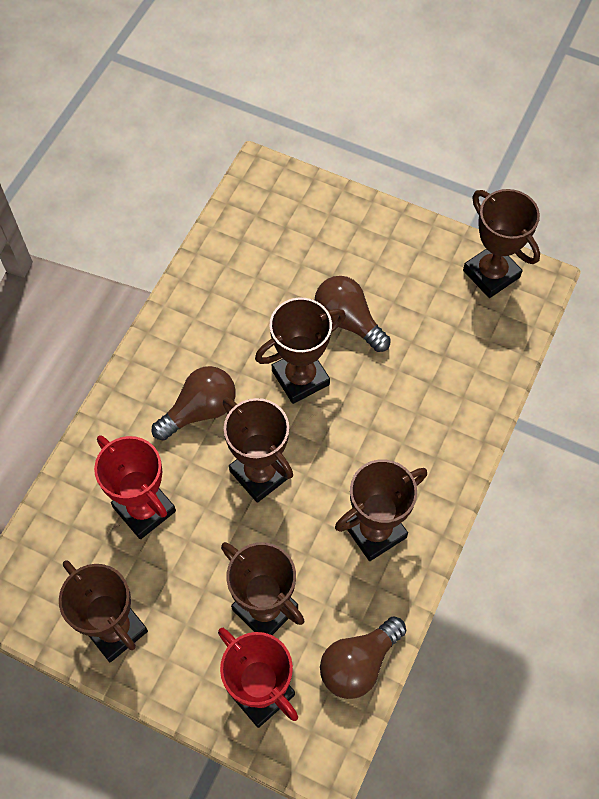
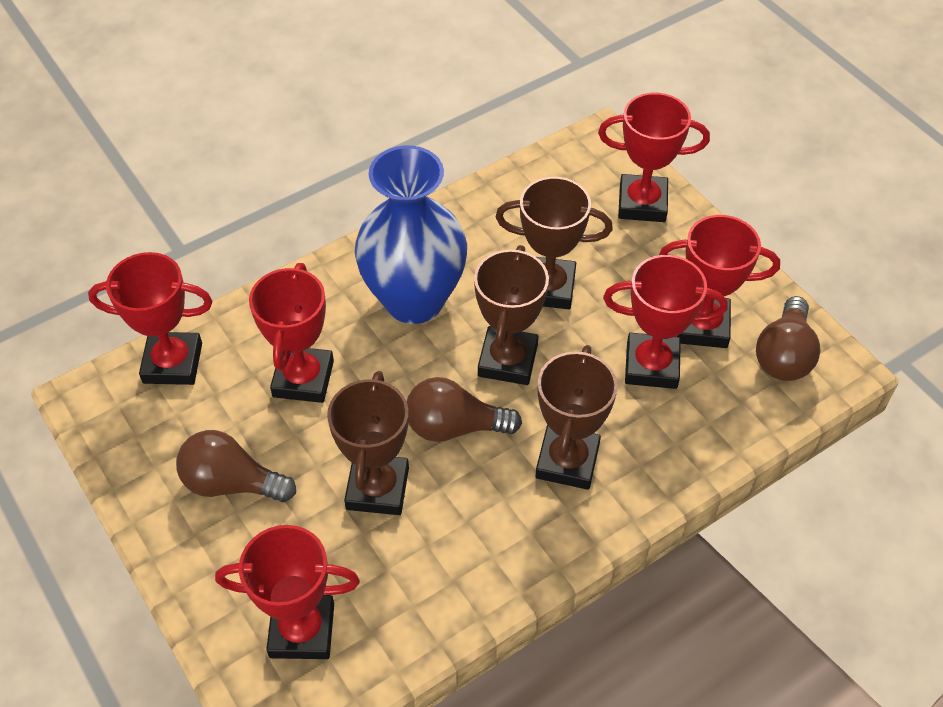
blue vase: none = 0 -> [355,145,467,324] = 1
brown trophy: [59,560,148,662] [221,542,304,635] [223,398,293,503] [255,298,346,404] [335,459,427,561] [463,189,540,298] = 6 -> [327,371,409,515] [474,245,549,385] [495,177,613,309] [535,345,618,490] = 4
red trophy: [94,436,176,539] [218,628,298,728] = 2 -> [88,252,212,385] [215,525,360,659] [249,263,334,403] [598,93,710,222] [603,255,728,389] [659,215,780,348] = 6

